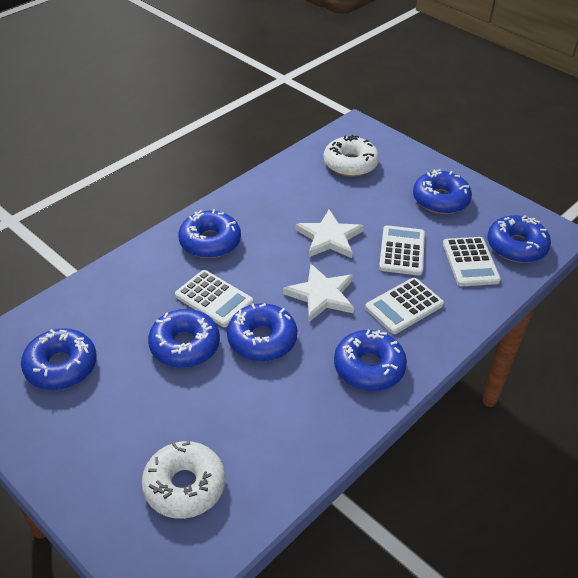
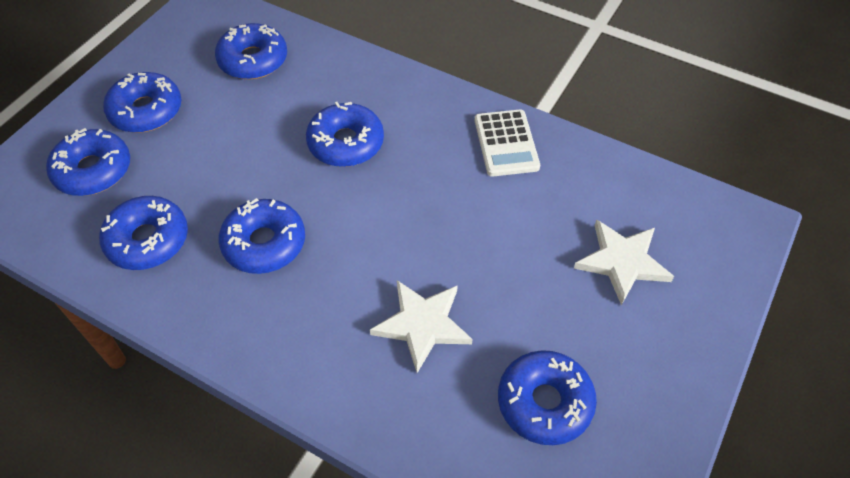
white calculator: [175,270,253,327] [365,278,444,334] [379,225,425,276] [443,237,501,286] = 4 -> [475,109,540,177] = 1
white donut: [142,441,225,519] [323,135,379,177] = 2 -> none = 0

